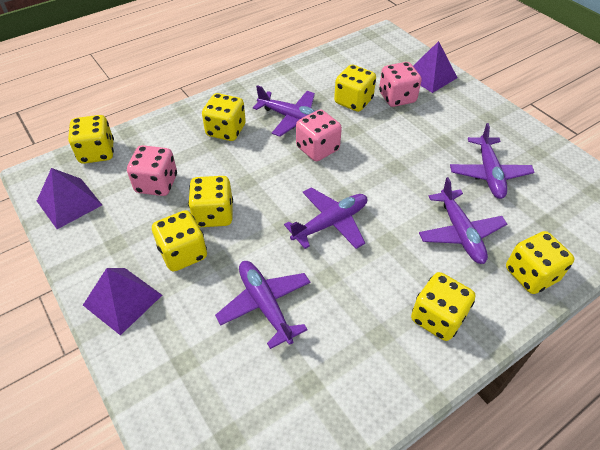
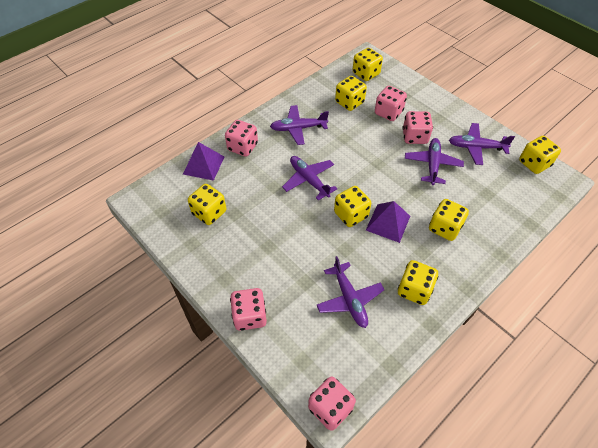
pink dice: [127,145,177,196] [296,110,342,161] [379,62,422,107] = 3 -> [225,120,258,157] [230,288,267,331] [308,377,356,431] [375,86,407,121] [403,111,433,144] = 5
purple pyramid: [37,168,102,229] [83,268,162,335] [413,41,458,93] = 3 -> [183,142,224,181] [366,201,410,243] = 2

